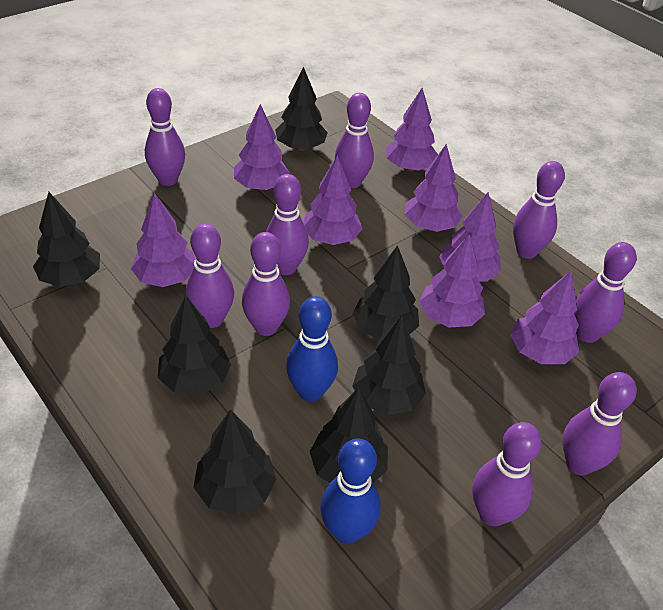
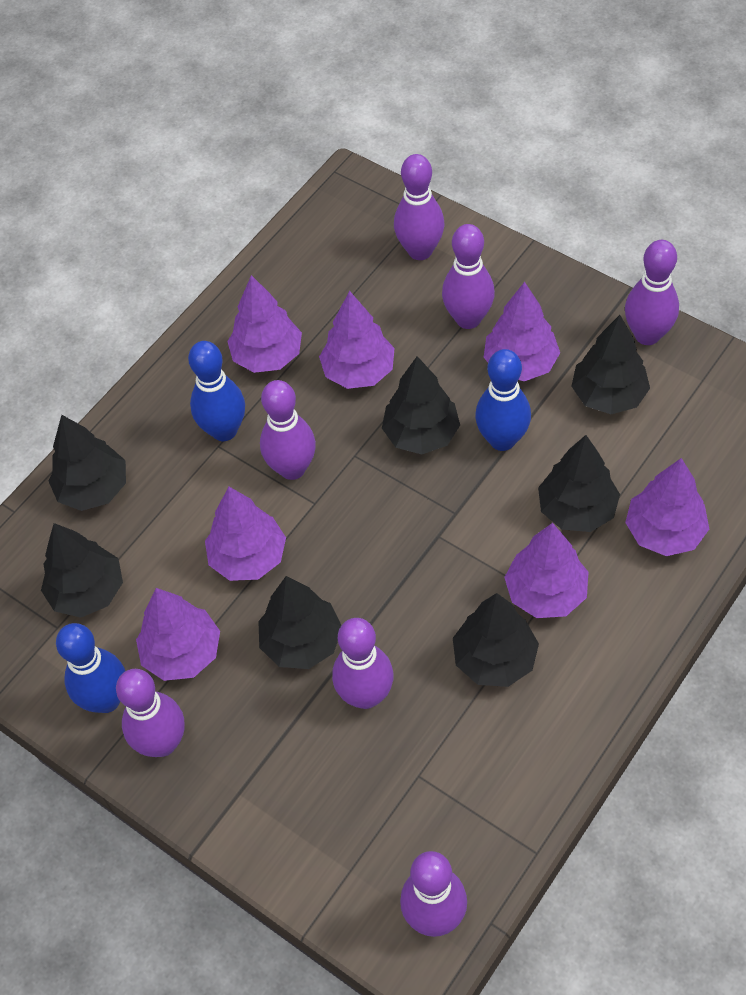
blue bowling pin: [286,296,338,402] [320,438,381,544] = 2 -> [56,623,125,713] [188,341,245,441] [475,349,531,451] = 3
purple bowling pin: [145,88,185,186] [186,224,234,328] [242,232,290,336] [266,174,309,275] [335,93,374,188] [472,422,542,526] [513,161,565,259] [563,372,636,475] [574,242,637,343] = 9 -> [116,669,184,757] [260,380,316,480] [332,618,394,709] [394,154,444,260] [400,851,467,937] [442,224,495,329] [625,240,679,345] = 7
purple tree: [131,192,195,287] [234,104,290,191] [303,155,363,245] [386,88,438,172] [404,144,463,232] [419,234,485,327] [439,192,501,281] [510,270,579,364] = 8 -> [136,588,220,681] [205,487,286,581] [227,275,302,373] [319,291,394,389] [484,282,560,381] [504,523,589,618] [625,458,709,556] = 7

